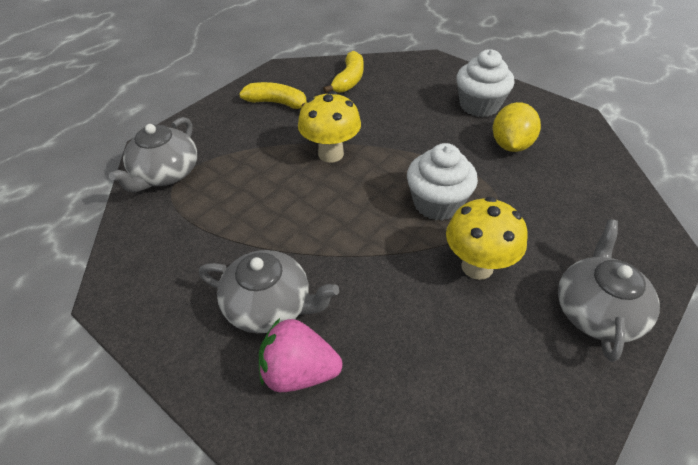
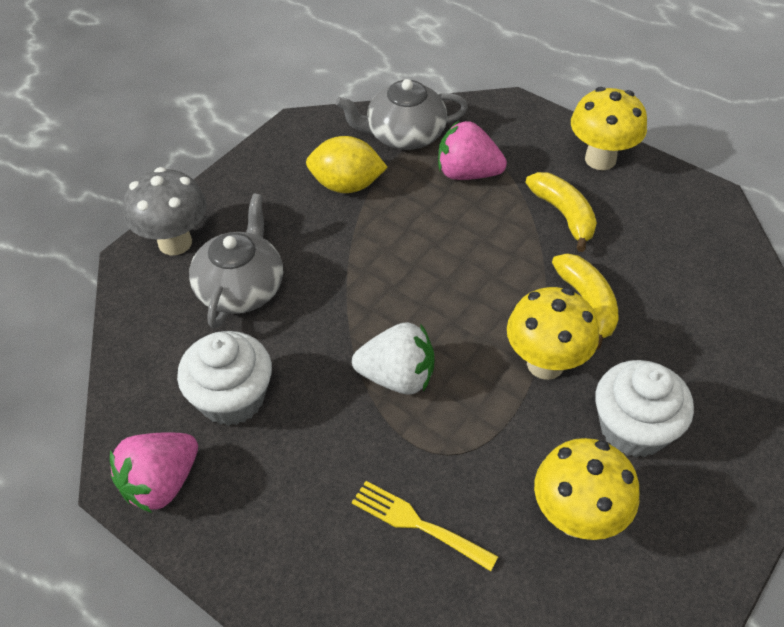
grey mushroom: none = 0 -> [123,167,207,255] = 1
grey teapot: [109,117,197,192] [199,250,339,334] [558,219,660,362] = 3 -> [189,193,283,329] [336,79,468,150] = 2
pink strawberry: [259,318,343,392] = 1 -> [110,432,198,513] [438,121,507,180] = 2
white strawberry: none = 0 -> [352,322,434,395] = 1
yellow fork: none = 0 -> [352,481,499,571] = 1
yellow mushroom: [298,91,361,162] [446,197,528,280] = 2 -> [507,287,599,380] [534,438,639,540] [571,87,647,170] = 3

